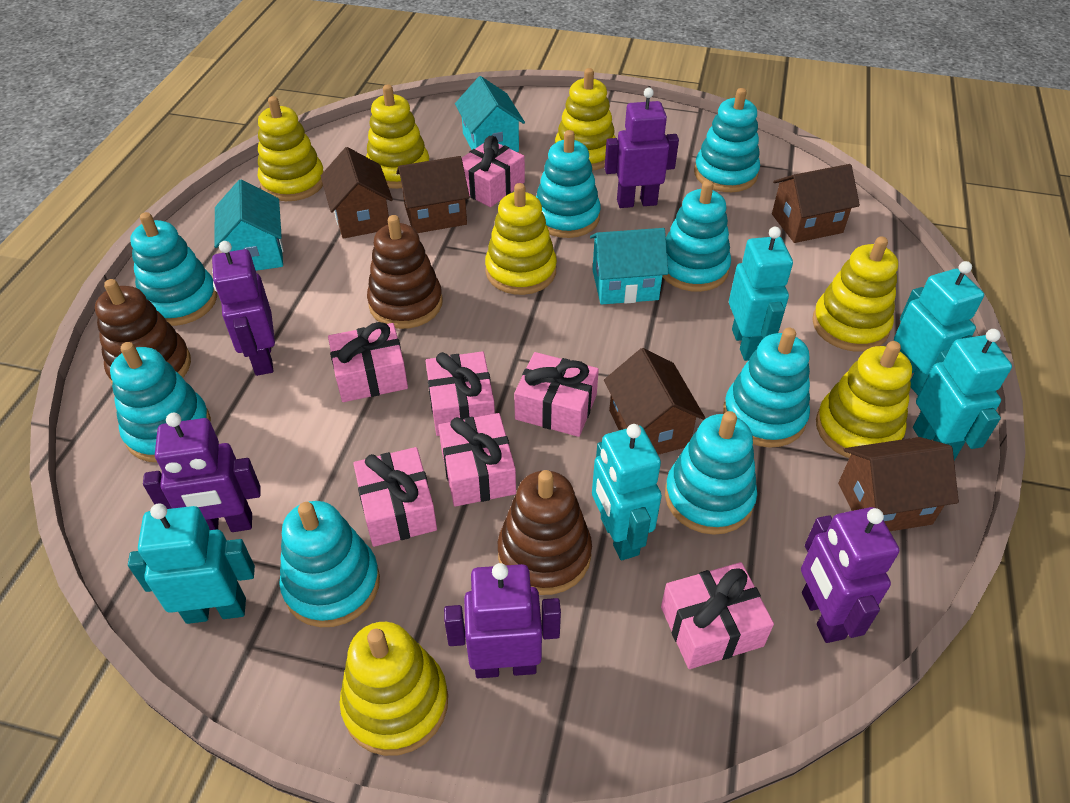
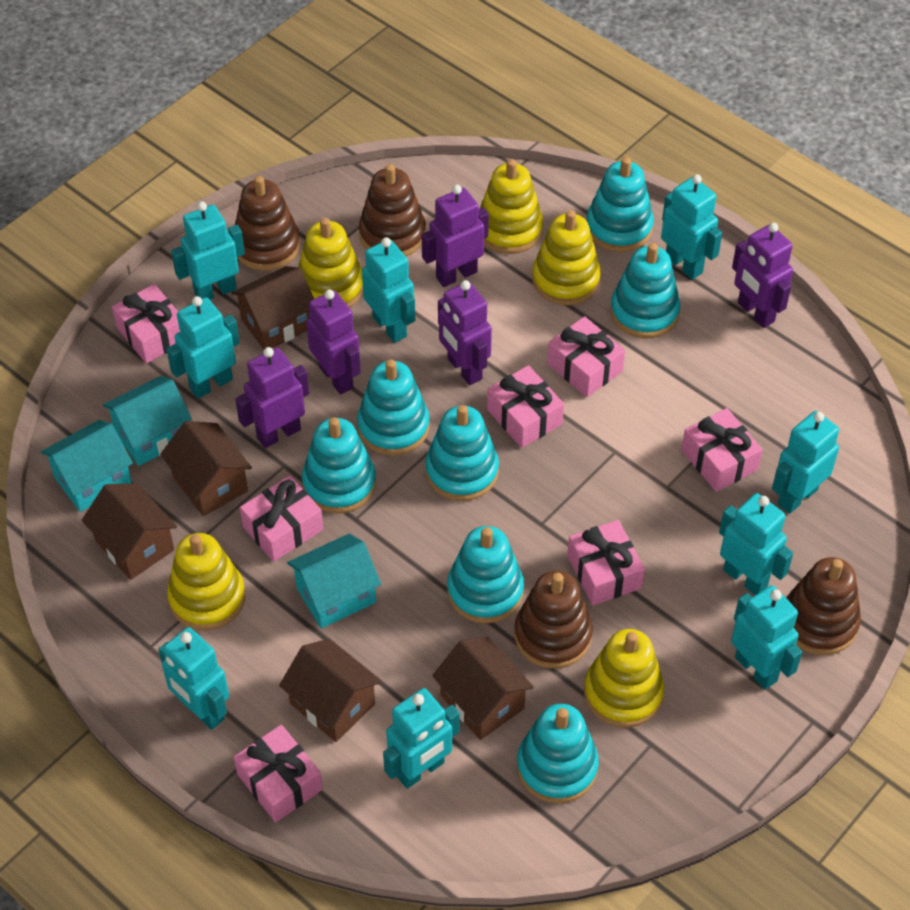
brown stacking toy: [95,279,191,384] [367,215,443,329] [498,470,592,595] = 3 -> [235,176,300,271] [359,164,426,256] [514,571,593,669] [786,557,861,655] = 4
turquoise robot: [128,503,255,624] [592,424,662,560] [729,227,793,361] [894,261,984,395] [913,329,1012,460] = 5 -> [158,627,229,730] [166,296,240,399] [171,201,245,300] [362,237,415,343] [383,688,460,789] [661,174,722,280] [719,493,793,595] [731,585,802,689] [772,411,839,514] = 9
turquoise stacking toy: [110,342,211,462] [130,212,217,326] [279,501,380,627] [536,130,601,238] [662,180,731,292] [665,411,757,535] [694,88,760,192] [723,327,810,448] = 8 -> [302,417,376,514] [357,359,429,455] [425,405,499,501] [447,526,524,623] [517,704,599,804] [587,157,654,252] [610,243,680,338] = 7
yellow stacking toy: [258,96,324,201] [340,622,448,756] [366,84,429,189] [485,183,557,295] [555,68,616,171] [812,236,898,352] [816,341,912,458] = 7 -> [167,533,245,631] [298,218,363,308] [480,159,543,254] [532,210,601,305] [584,629,665,728] = 5

